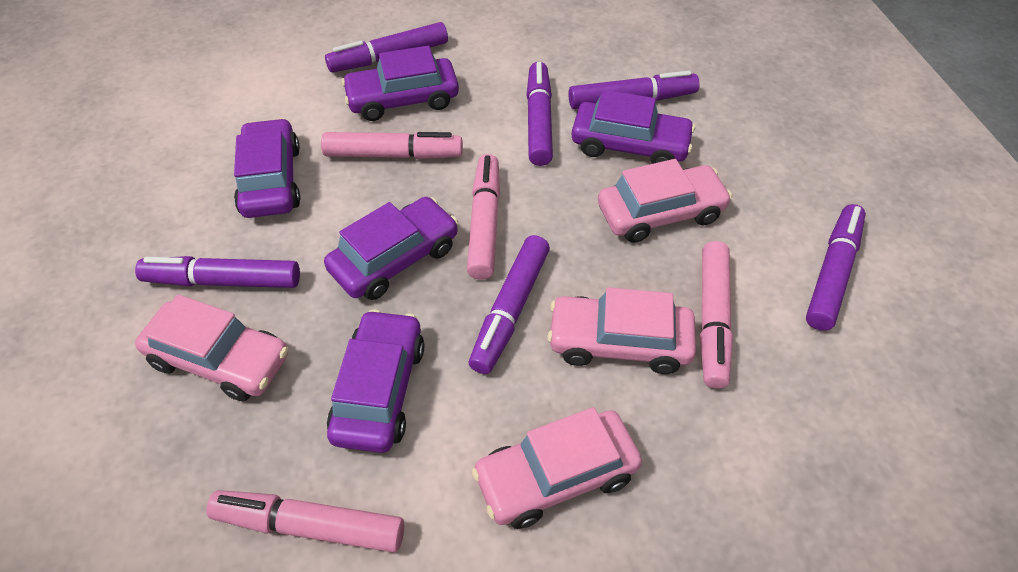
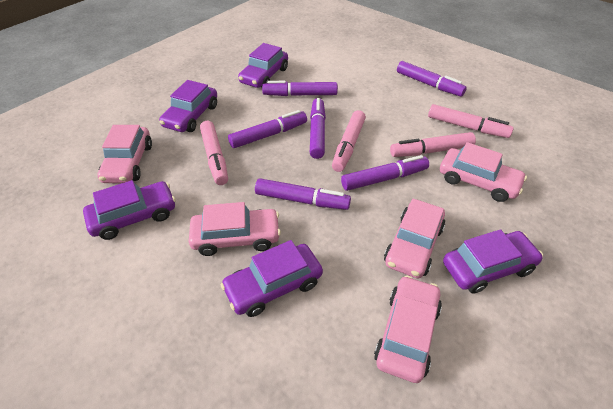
pink car: [135,294,288,401] [472,407,642,529] [547,287,696,374] [598,159,732,243] = 4 -> [97,125,152,183] [189,202,281,256] [374,276,442,383] [384,199,445,278] [440,142,527,202] = 5

